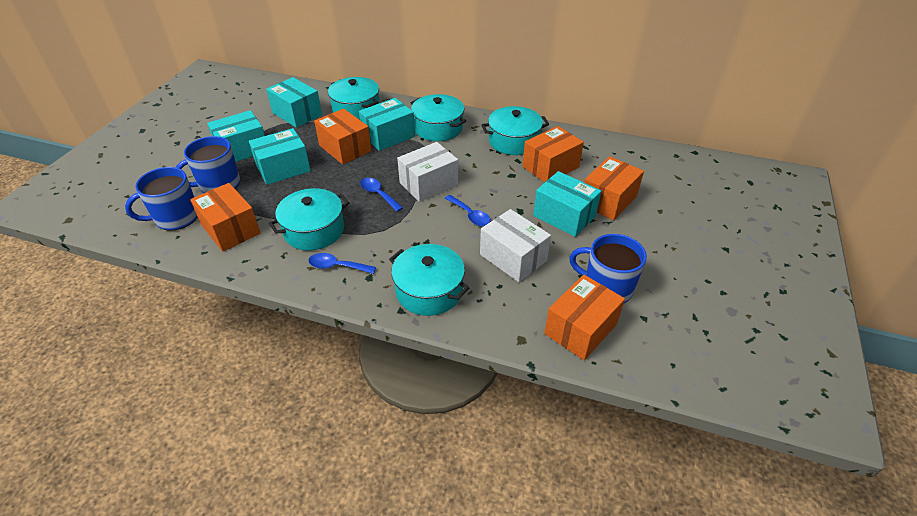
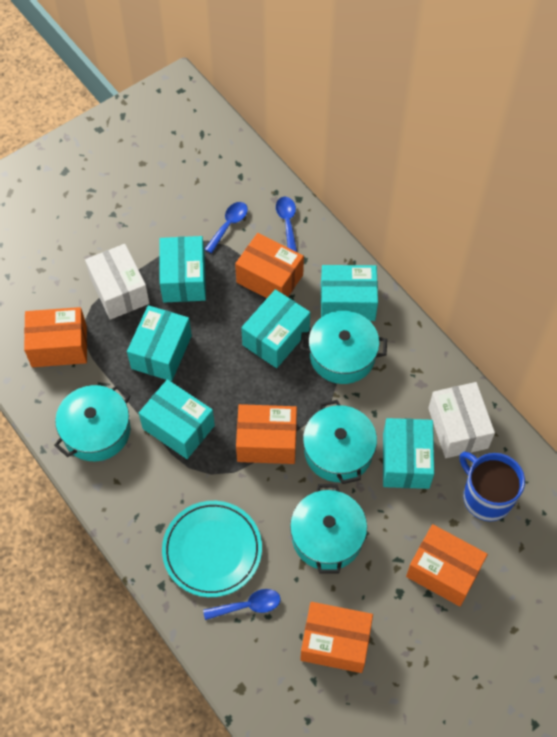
blue mug: [125,167,197,231] [176,136,240,193] [569,234,647,303] = 3 -> [459,452,525,521] = 1
turquoise box: [207,110,265,162] [249,128,311,185] [266,77,322,128] [359,98,415,151] [533,171,601,237] = 5 -> [127,305,192,381] [139,380,215,459] [159,236,206,303] [241,289,310,368] [321,265,378,321] [383,418,434,489] = 6
turquoise plate: none = 0 -> [162,501,262,597] = 1
turquoise pot: [269,188,349,250] [328,77,380,120] [389,244,469,316] [411,94,466,141] [481,106,549,155] = 5 -> [54,385,131,461] [290,484,367,574] [300,311,387,384] [303,400,377,484] = 4

